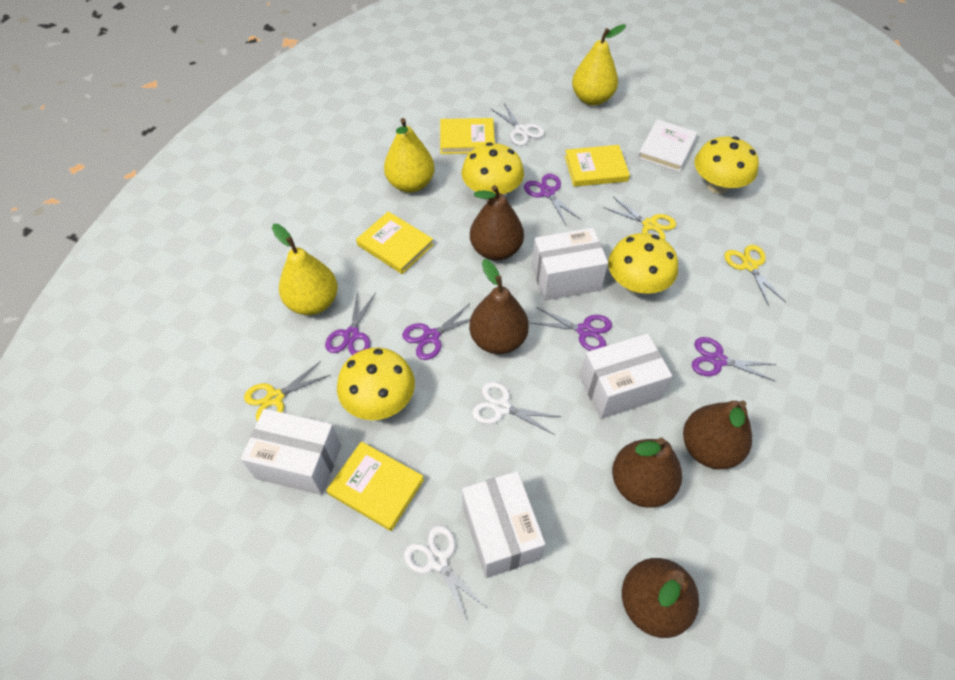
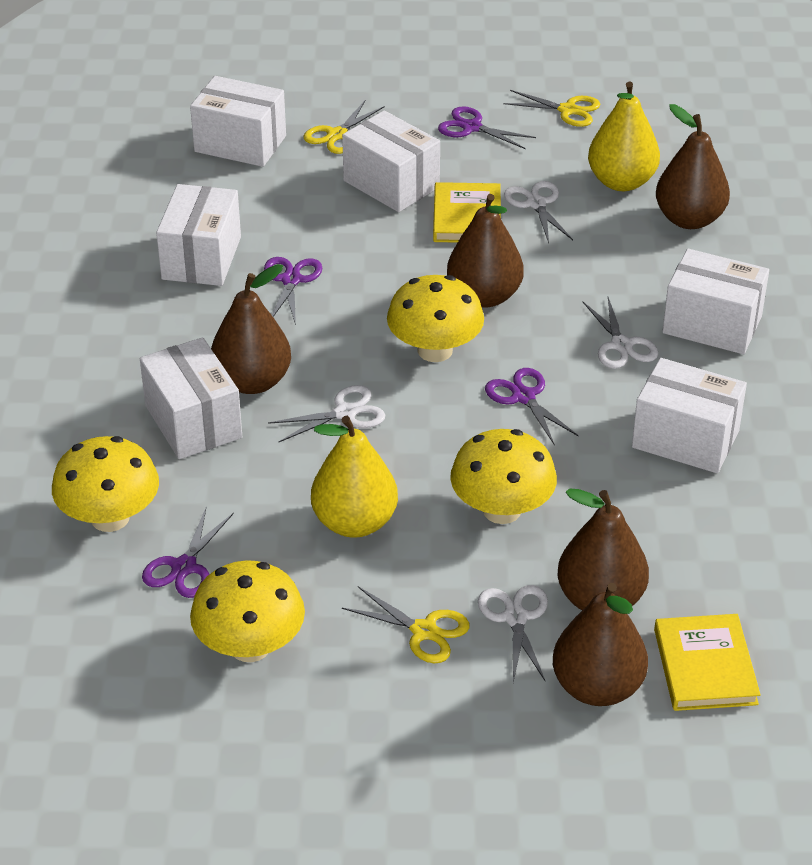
purple scissors: [325,290,376,355] [402,304,470,360] [524,174,581,225] [532,307,612,351] [692,337,776,382] = 5 -> [142,506,234,598] [264,257,322,325] [438,106,536,149] [485,368,579,445] = 4
white book: [638,119,698,172] = 1 -> none = 0
white box: [241,409,341,495] [462,471,545,578] [532,228,608,301] [580,334,672,419] = 4 -> [140,337,242,459] [156,184,241,286] [190,76,286,167] [342,110,440,212] [632,358,747,473] [662,249,769,354] = 6
white scissors: [404,525,488,623] [472,382,561,435] [491,103,544,146] = 3 -> [268,385,385,443] [478,585,548,683] [504,181,573,243] [583,297,658,369] = 4
yellow book: [327,441,424,531] [356,211,434,274] [440,118,495,154] [565,145,630,187] = 4 -> [433,182,501,243] [654,614,761,711] = 2
yellow pear: [272,224,338,315] [384,118,435,193] [572,24,626,106] = 3 -> [311,416,398,538] [588,82,660,191] = 2

